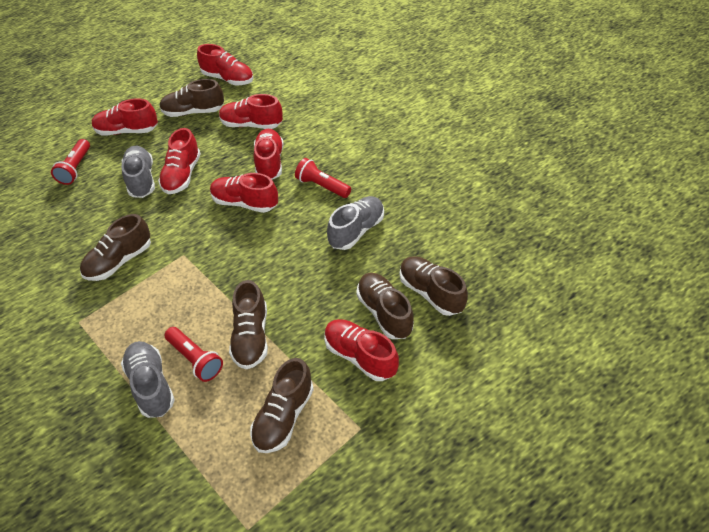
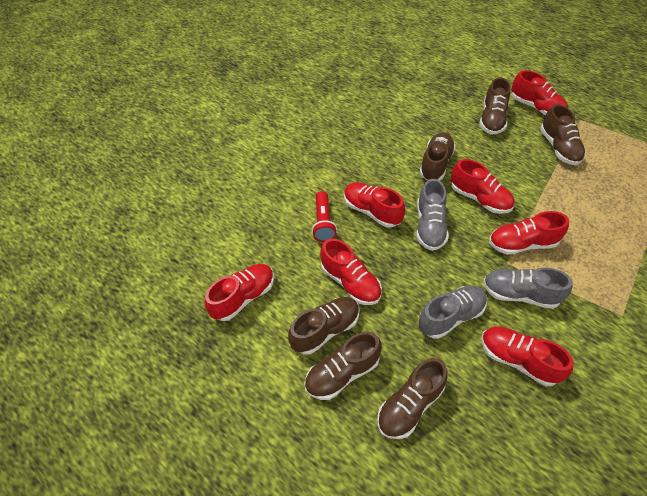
red flashlight: [51,139,90,185] [165,327,223,382] [295,158,351,198] = 3 -> [312,191,337,242] = 1

